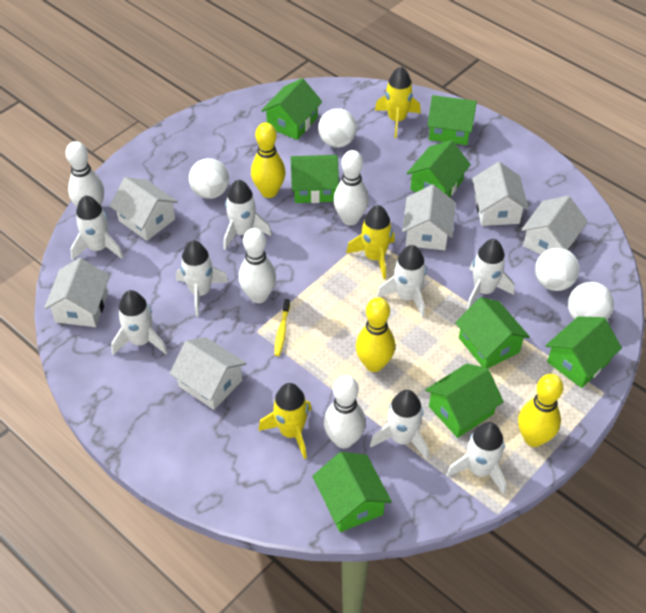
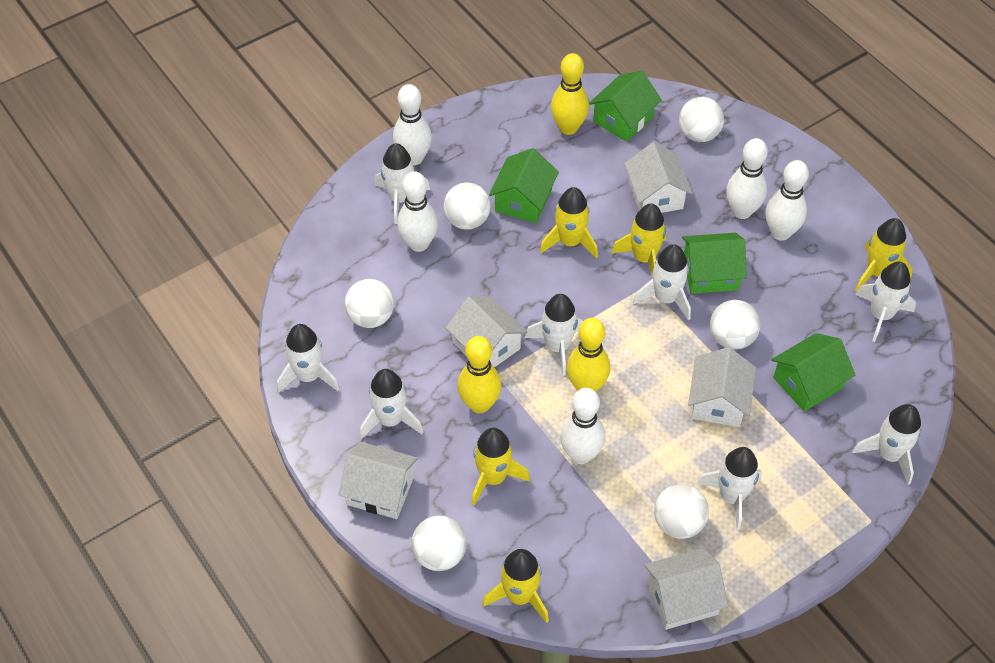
green house: [261,78,322,140] [291,155,339,203] [312,452,392,532] [407,140,471,197] [425,364,504,438] [427,95,477,145] [455,297,530,368] [546,316,622,388] = 8 -> [489,148,559,223] [589,71,662,142] [682,233,747,294] [772,333,855,412] = 4
white ball: [189,158,229,199] [318,108,357,148] [535,248,579,291] [568,282,614,320] = 4 -> [345,279,394,328] [411,516,467,571] [444,183,491,230] [654,484,709,539] [679,97,724,142] [710,300,760,350] = 6
white bowling pin: [66,141,104,207] [239,228,276,303] [324,375,366,449] [333,150,369,226] = 4 -> [393,84,432,165] [397,171,438,252] [560,388,605,464] [726,138,768,219] [765,160,809,241] = 5
white house: [44,258,110,327] [110,177,178,241] [170,337,247,410] [402,184,456,250] [472,162,529,226] [521,196,588,255] = 6 -> [339,442,418,519] [445,296,527,367] [624,142,692,213] [644,548,728,630] [688,347,756,427] = 5
yellow rocket: [258,383,312,459] [346,205,395,279] [375,66,421,138] = 3 -> [472,428,530,506] [482,549,549,623] [540,187,598,259] [612,203,666,277] [855,218,913,291] = 5
yellow toothbrush: [274,299,290,356] = 1 -> none = 0

